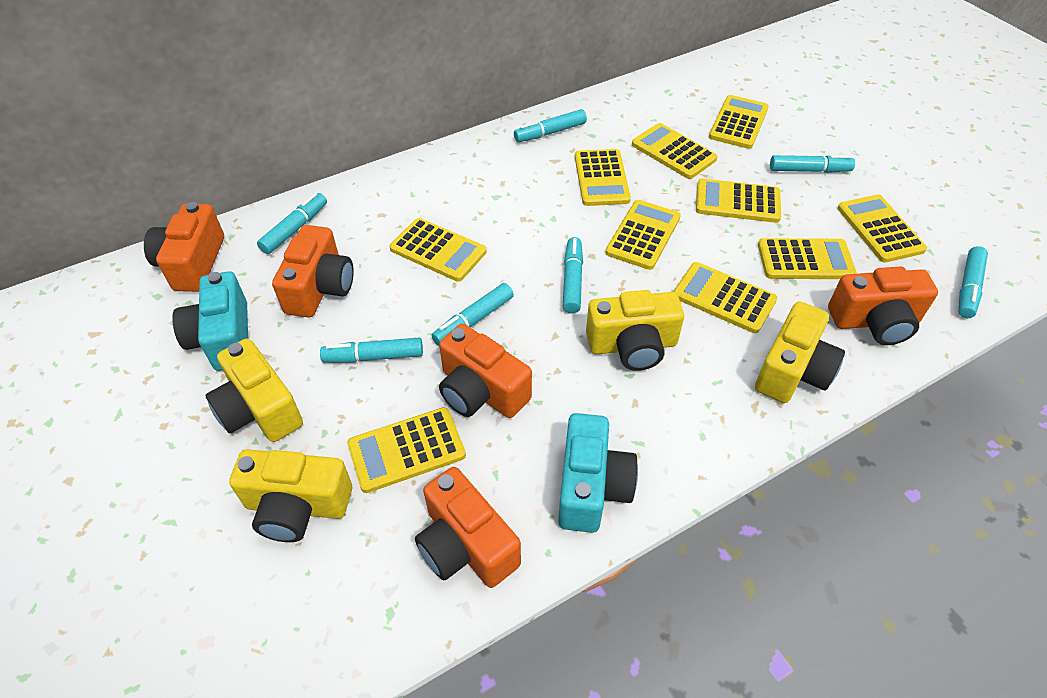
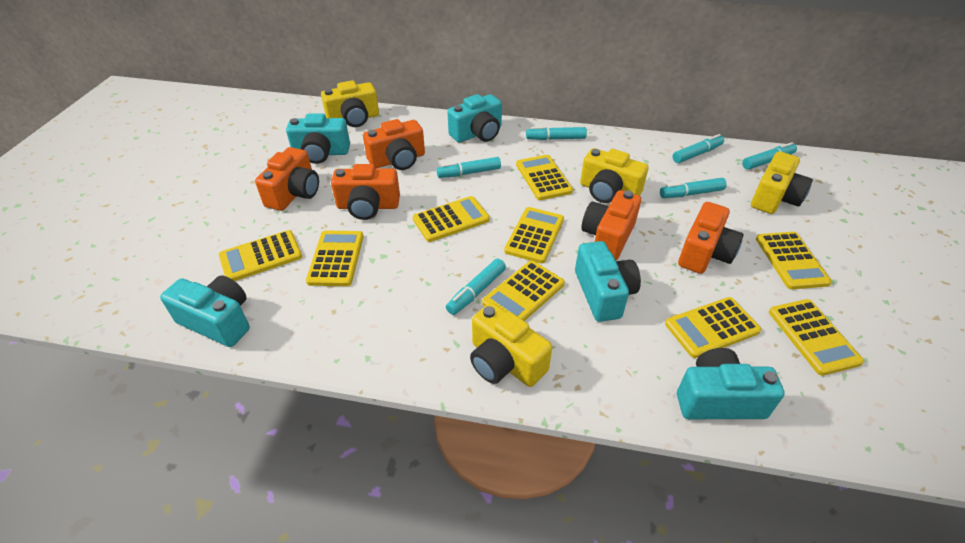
turquoise camera: [172,271,248,371] [558,413,638,533] = 2 -> [160,275,250,347] [286,113,350,164] [447,94,502,143] [575,241,641,322] [677,348,785,419] = 5
turquoise marker: [257,193,327,254] [320,338,423,363] [431,283,514,346] [514,109,587,142] [563,237,583,313] [770,155,855,173] [959,246,988,318] = 7 -> [437,157,501,178] [446,259,506,315] [526,127,587,140] [660,178,727,198] [673,134,724,163] [742,142,797,170] = 6
yellow calculator: [347,407,466,493] [390,218,486,282] [575,149,631,206] [605,200,681,270] [632,123,718,179] [673,262,777,333] [696,179,781,223] [709,95,769,149] [758,238,857,279] [837,195,927,263] = 10 -> [218,230,302,281] [306,230,363,286] [413,196,490,242] [482,261,565,321] [504,207,564,263] [516,155,573,200] [665,297,762,358] [756,232,832,289] [769,299,864,376] = 9

